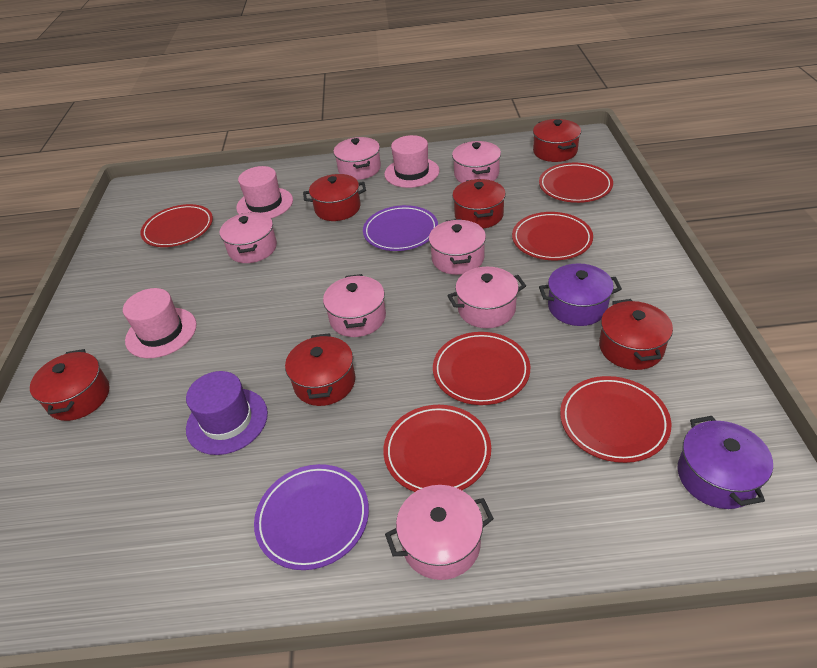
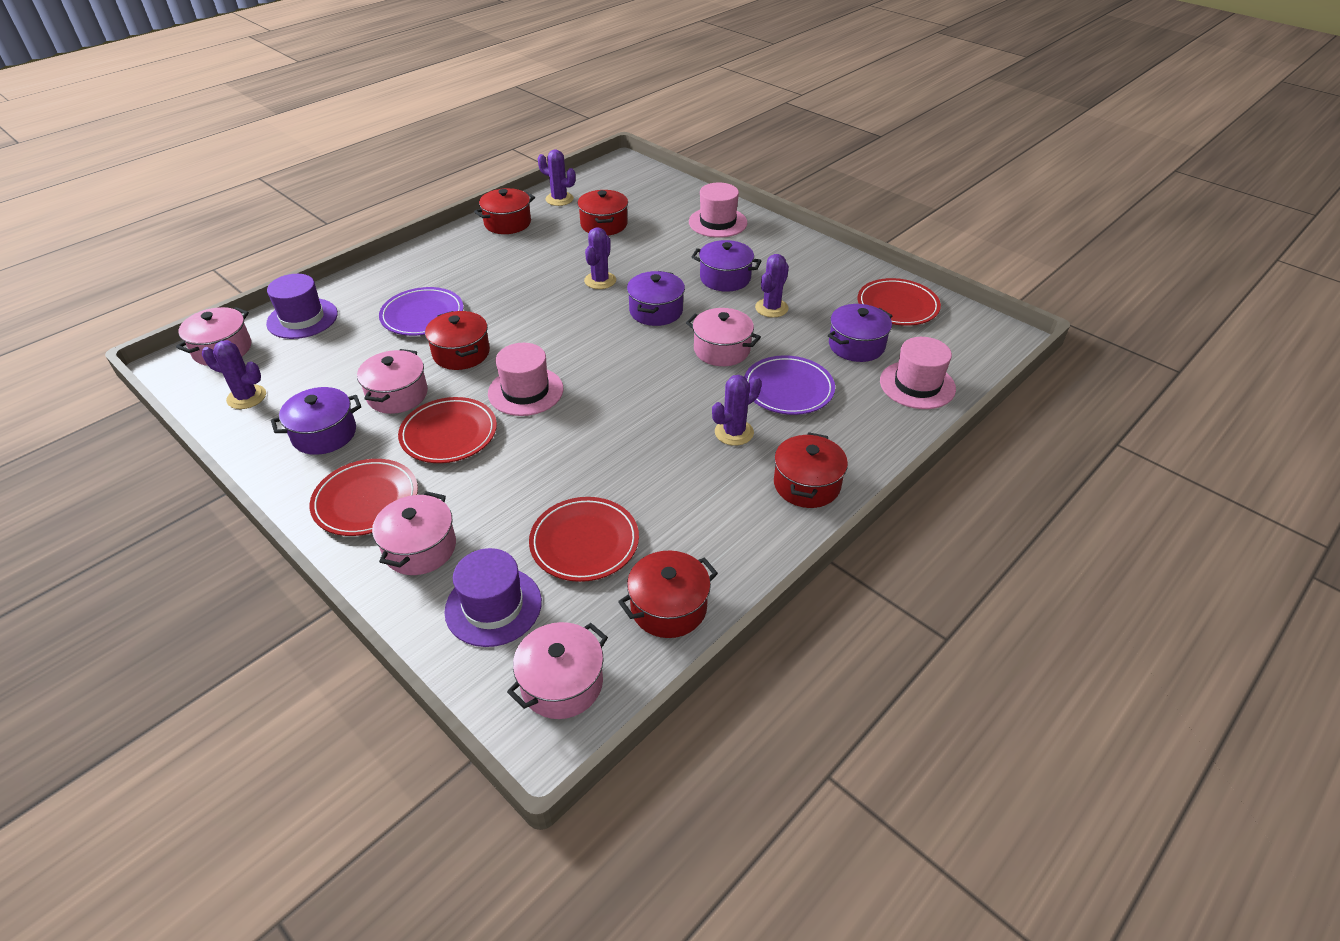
pink pot: [220,211,277,263] [323,274,386,337] [333,137,381,180] [385,485,494,580] [429,219,486,275] [447,267,526,328] [452,141,501,183] = 7 -> [176,307,251,366] [357,349,428,414] [372,491,456,575] [507,622,608,719] [686,308,761,366] = 5
purple cactus: none = 0 -> [202,340,266,409] [538,150,576,206] [584,227,616,289] [712,375,761,446] [755,254,789,318] = 5
purple hat: [186,371,268,455] = 1 -> [266,274,338,339] [444,548,542,647] = 2
purple pot: [539,263,622,326] [677,416,773,509] = 2 -> [271,387,361,455] [627,271,685,326] [692,240,761,292] [828,304,892,362] = 4
red plate: [140,204,213,247] [383,405,491,492] [433,332,530,405] [512,212,593,260] [539,163,613,203] [560,376,671,463] = 6 -> [310,459,418,536] [398,397,497,463] [529,497,639,582] [858,278,941,326] = 4
red pot: [30,349,109,421] [285,333,355,406] [303,174,366,221] [452,179,506,229] [533,119,581,162] [599,299,673,370] = 6 -> [425,311,490,370] [474,188,535,234] [577,190,628,235] [618,551,718,638] [774,432,848,508] = 5

